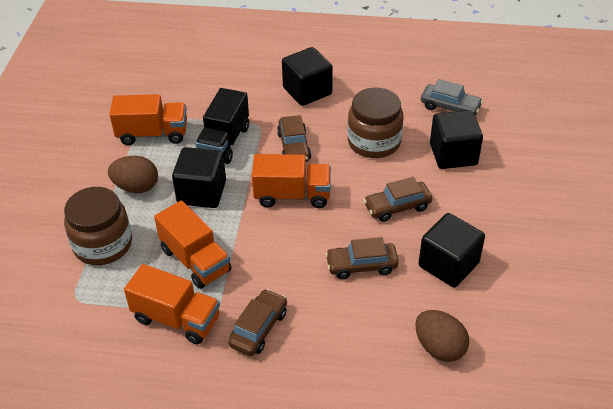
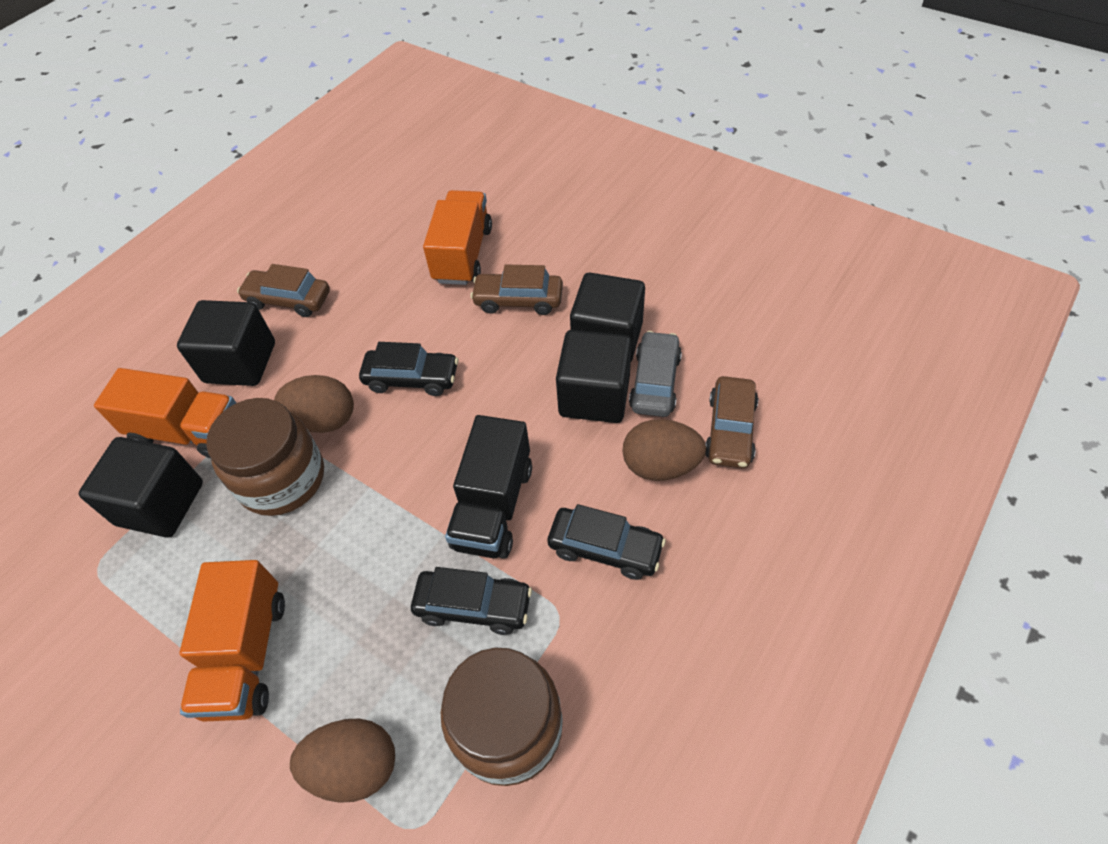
black car: none = 0 -> [359,342,458,396] [411,567,532,635] [548,504,666,580] = 3
brown car: [228,289,287,356] [277,115,311,162] [325,237,399,279] [364,177,432,222] = 4 -> [237,264,330,317] [470,264,563,315] [705,376,758,469] = 3
brown egg: [108,156,158,193] [415,310,469,362] = 2 -> [274,375,354,433] [290,719,395,803] [622,419,706,481] = 3
orange truck: [109,94,187,145] [124,264,220,344] [154,201,231,289] [252,154,331,208] = 4 -> [94,368,236,458] [180,560,285,722] [423,190,492,285] = 3

